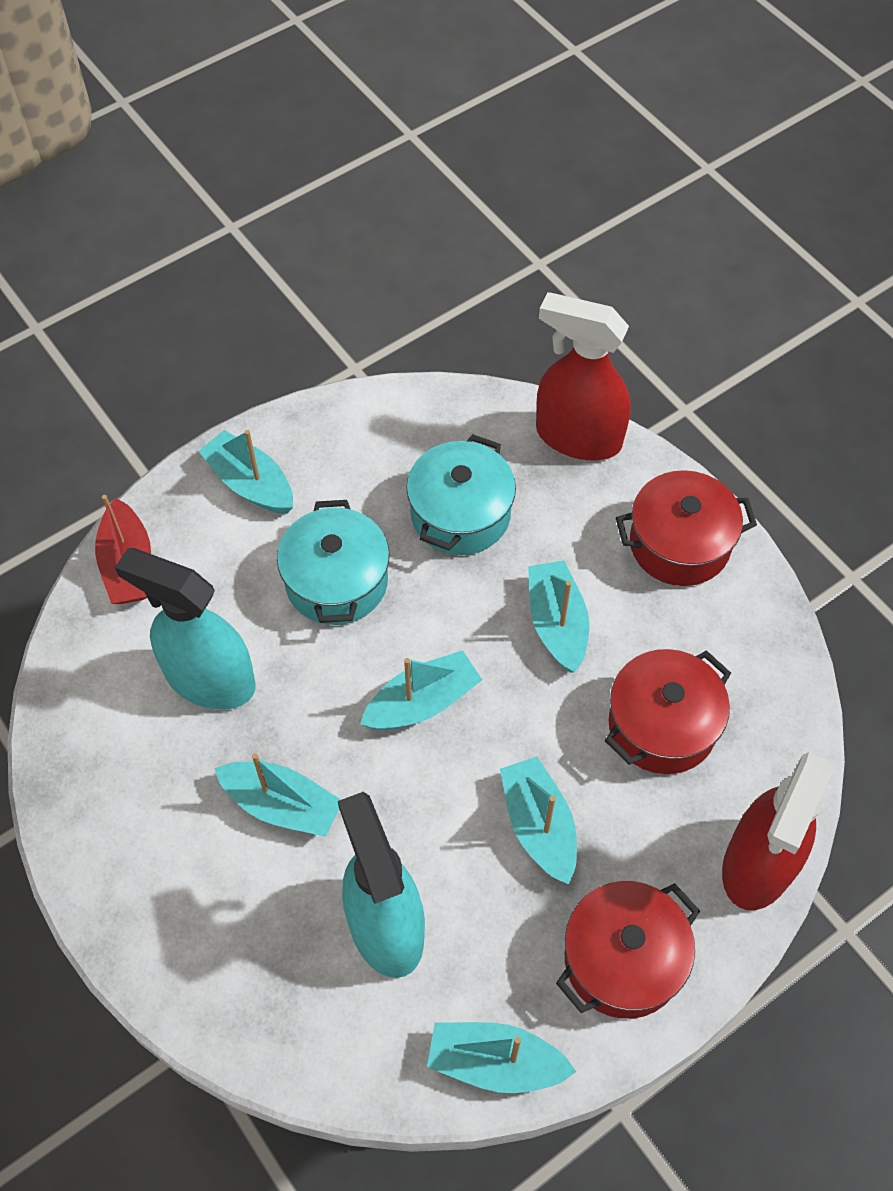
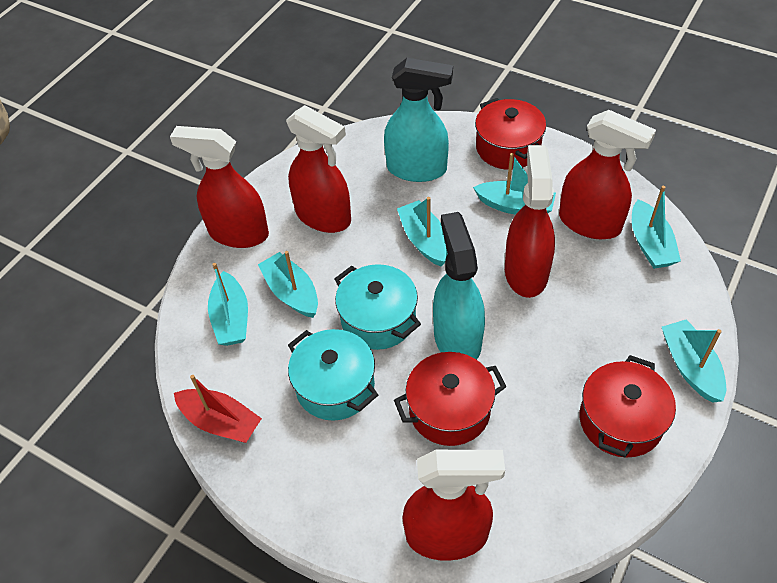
red spray bottle: [536,292,631,460] [722,752,834,910] = 2 -> [170,126,269,248] [286,105,351,233] [402,450,505,561] [505,145,555,298] [559,110,656,239] = 5

